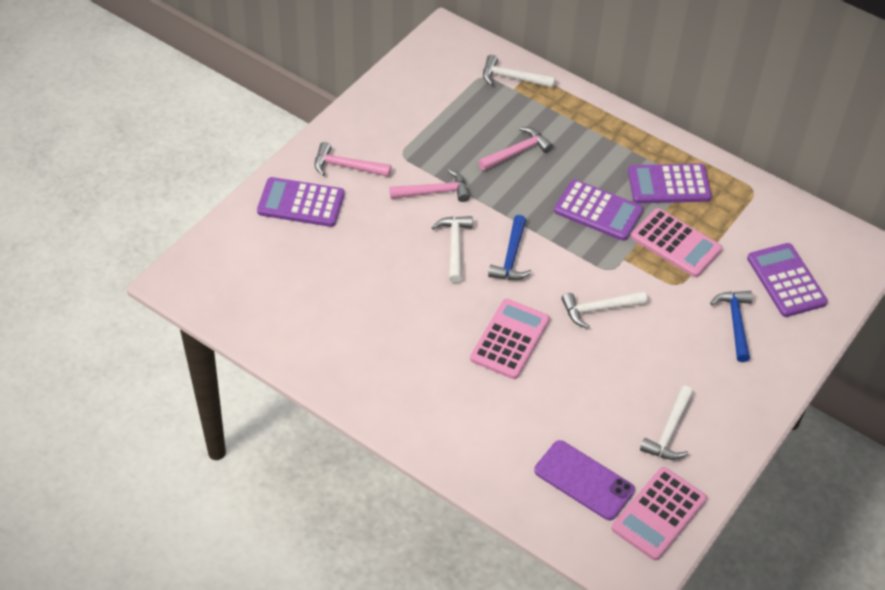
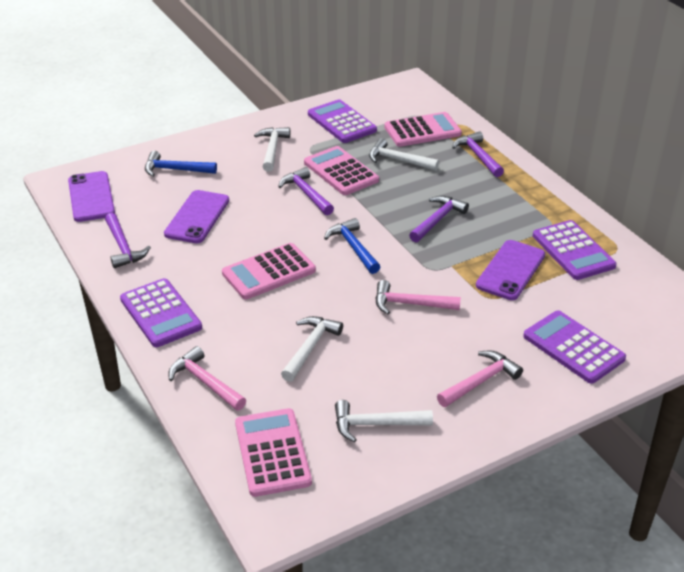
pink calculator: [470,299,550,379] [612,467,707,560] [631,208,722,277] = 3 -> [222,243,316,299] [235,408,312,497] [304,146,379,195] [384,112,462,147] = 4
purple hammer: none = 0 -> [105,213,151,268] [278,167,334,215] [409,196,469,242] [452,131,504,177] = 4
purple phone: [534,440,635,520] = 1 -> [68,171,115,222] [164,190,229,243] [476,240,545,300] = 3

